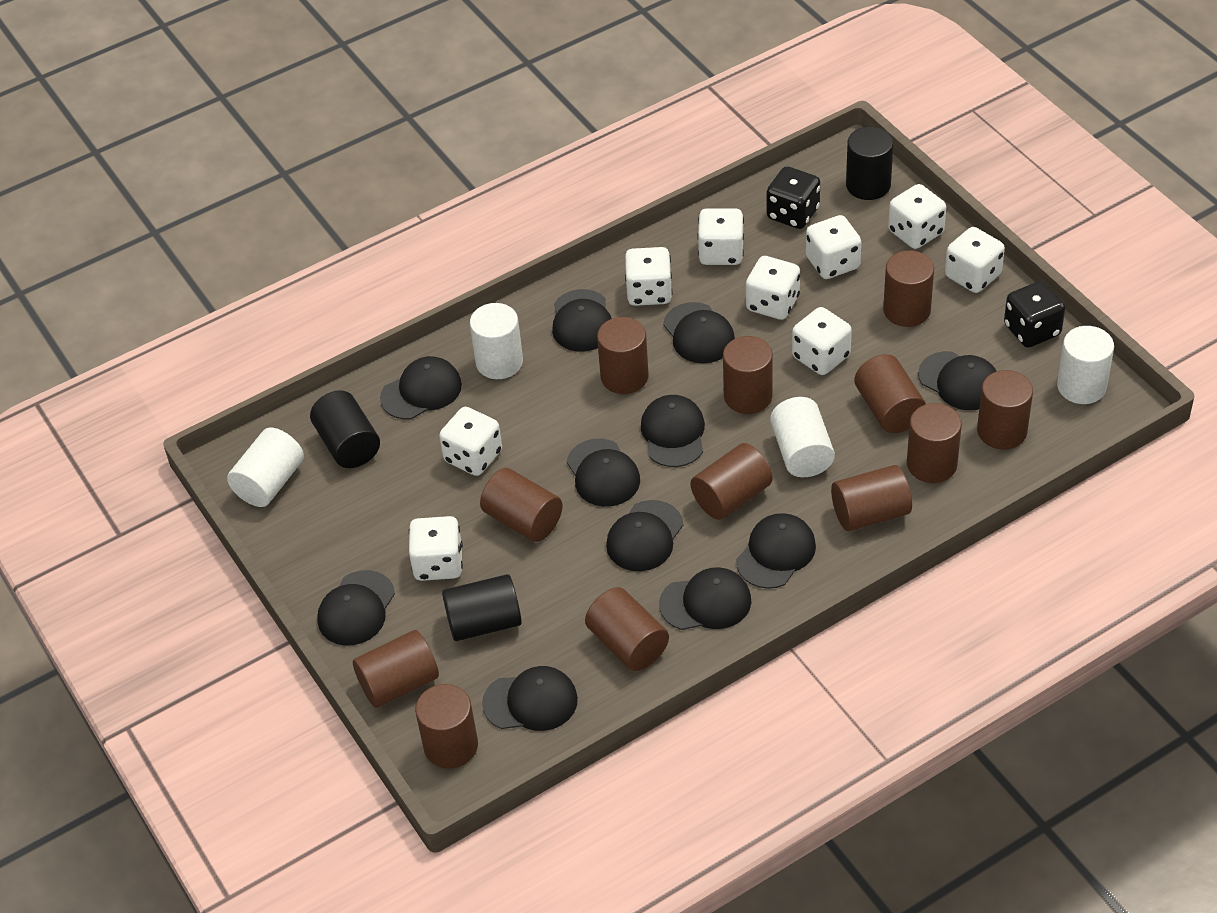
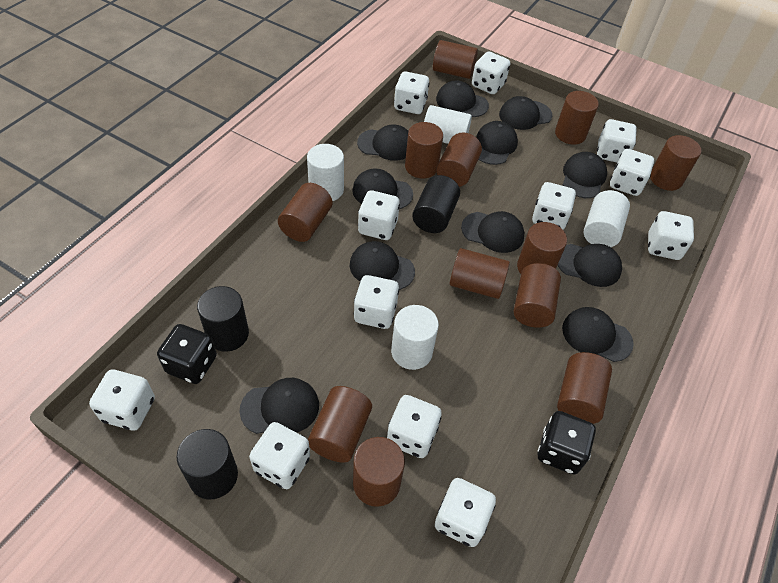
white dice: [409,516,463,581] [439,407,502,476] [625,247,673,306] [697,208,744,265] [746,256,800,320] [792,307,852,375] [806,215,861,279] [888,184,946,249] [945,227,1005,293] = 9 -> [89,370,155,431] [249,422,310,489] [354,275,399,329] [358,190,400,240] [387,395,442,458] [394,71,430,114] [435,478,496,547] [472,52,510,94] [532,182,576,230] [597,119,637,162] [610,149,654,196] [648,211,694,260] = 12

